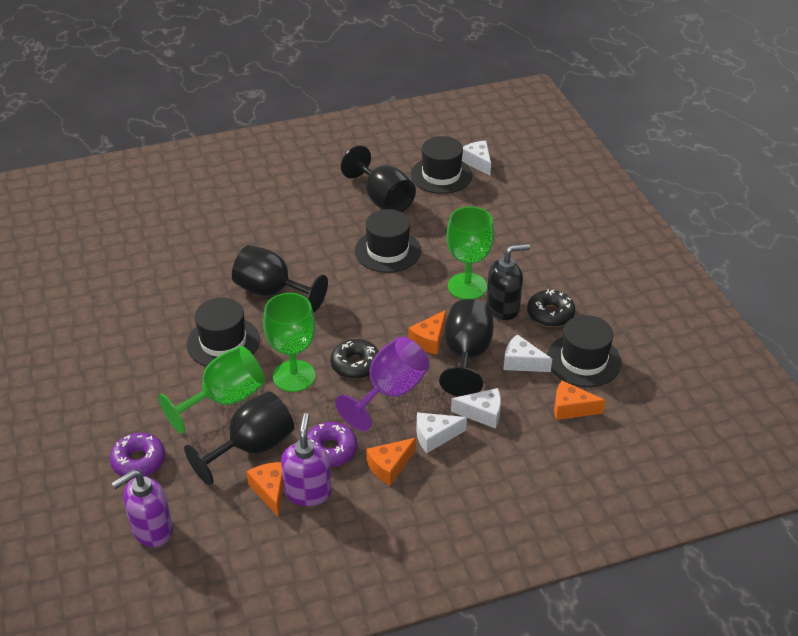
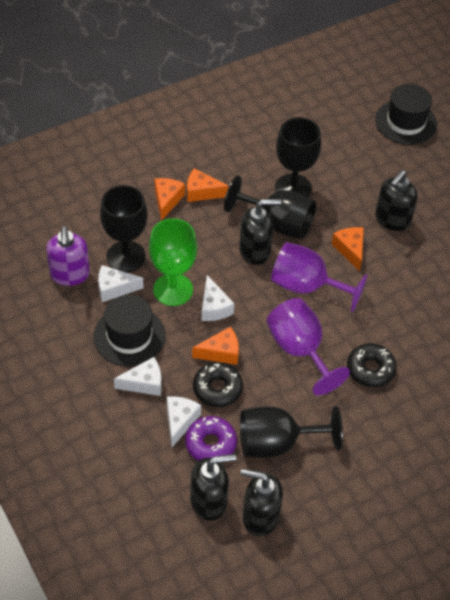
black hat: [187,298,260,366] [355,209,421,273] [411,136,472,194] [547,315,621,387] = 4 -> [93,295,166,366] [375,84,437,145] = 2
black soap dispenser: [486,244,530,320] = 1 -> [190,454,236,521] [239,199,281,265] [240,469,283,536] [375,170,418,231] = 4
green goblet: [158,346,265,434] [263,293,316,392] [447,206,494,300] = 3 -> [149,218,197,306] = 1
purple donut: [110,433,165,479] [307,422,357,467] = 2 -> [185,416,237,461] = 1
purple goblet: [335,336,430,431] = 1 -> [267,298,350,395] [271,242,368,312] = 2
purple soap dispenser: [111,470,173,547] [281,413,332,506] = 2 -> [46,226,90,286] = 1

